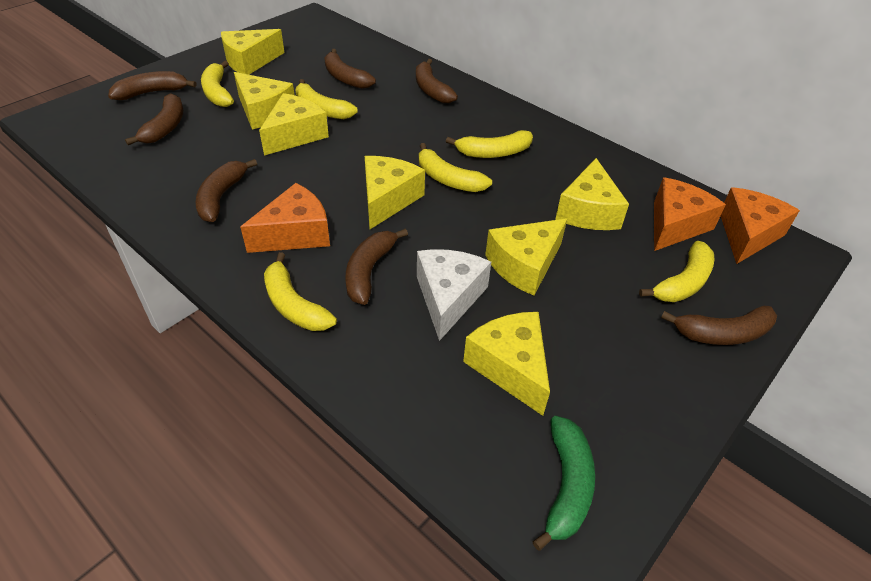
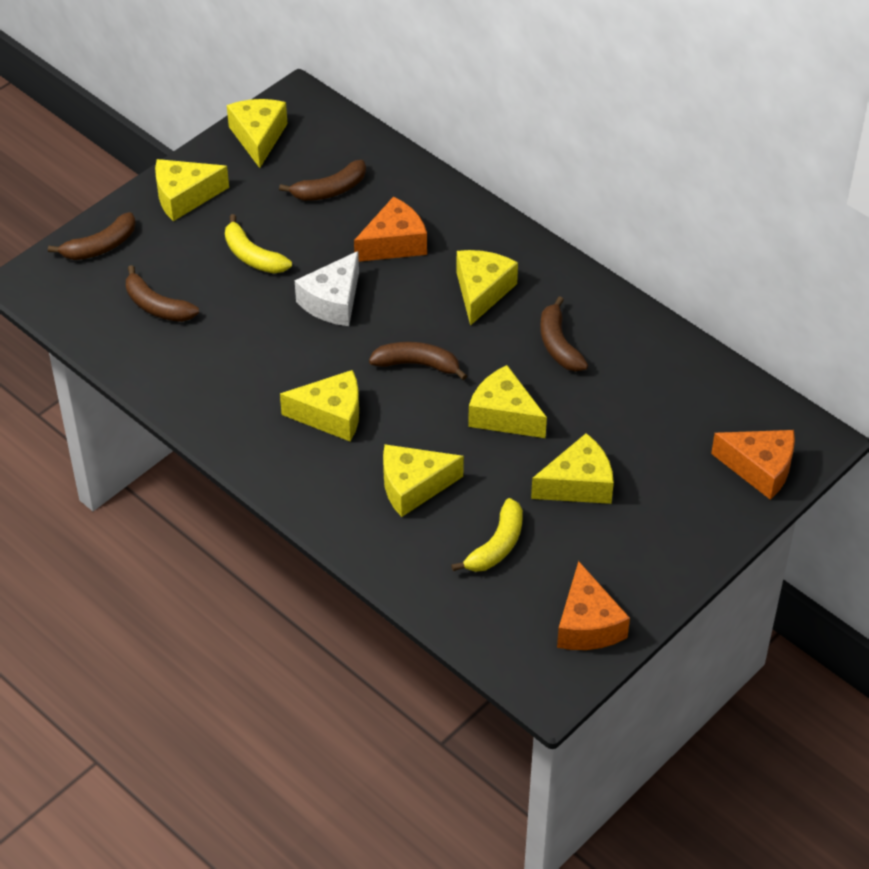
brown banana: [108,71,197,100] [125,93,183,145] [196,159,257,222] [324,49,376,89] [345,229,408,305] [416,59,458,103] [661,306,777,345] = 7 -> [48,212,136,260] [126,265,199,322] [279,160,366,201] [369,342,467,380] [540,296,588,372] = 5
green banana: [532,416,595,551] = 1 -> none = 0
yellow banana: [201,61,234,107] [264,252,337,331] [295,79,358,119] [419,143,492,192] [446,130,533,158] [639,241,714,302] = 6 -> [225,214,292,274] [451,498,523,572] = 2

